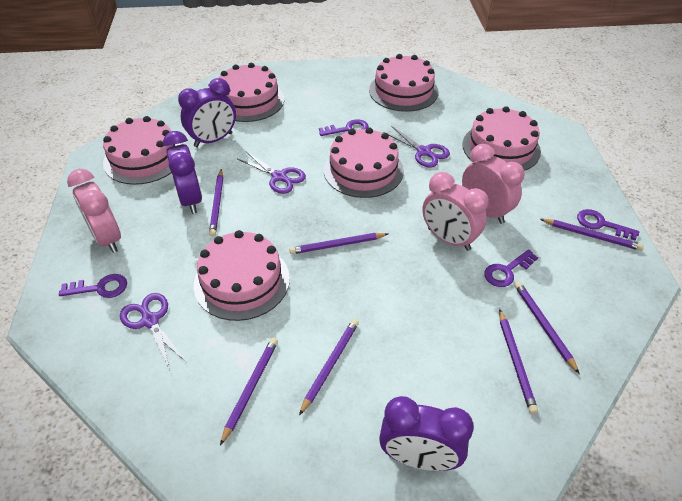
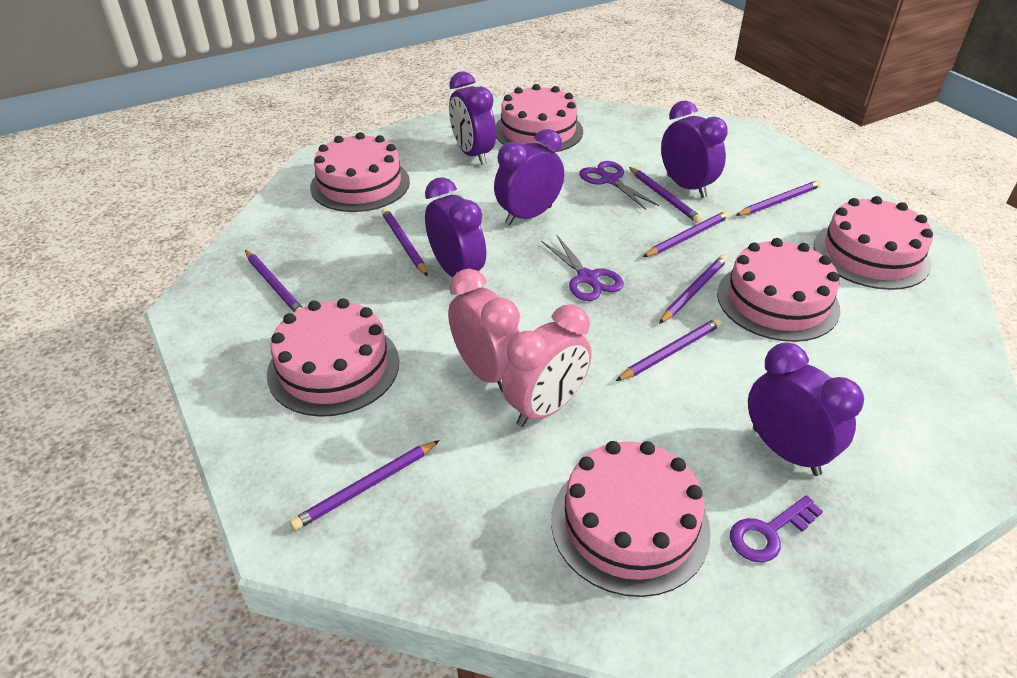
pink clock: [67,169,121,253] [422,172,489,251] [462,144,525,224] = 3 -> [448,268,520,393] [502,304,592,427] = 2
purple clock: [163,131,202,214] [178,78,236,147] [379,396,474,471] = 3 -> [425,177,486,277] [449,71,496,165] [494,129,564,225] [661,101,728,198] [748,343,864,476] = 5
purple key: [59,274,127,298] [319,119,369,136] [484,249,538,287] [577,209,639,240] = 4 -> [730,495,823,562] = 1
purple pencil: [209,169,223,237] [220,338,278,446] [289,233,388,254] [299,319,359,416] [499,309,538,414] [514,282,579,374] [540,219,644,251] = 7 -> [245,250,303,312] [290,440,440,530] [382,208,428,276] [616,318,721,381] [629,167,702,223] [643,211,729,257] [659,255,727,324] [735,180,821,216] = 8
purple scissors: [120,293,187,370] [238,152,306,194] [383,126,450,168] = 3 -> [541,235,624,301] [579,161,659,210] = 2

